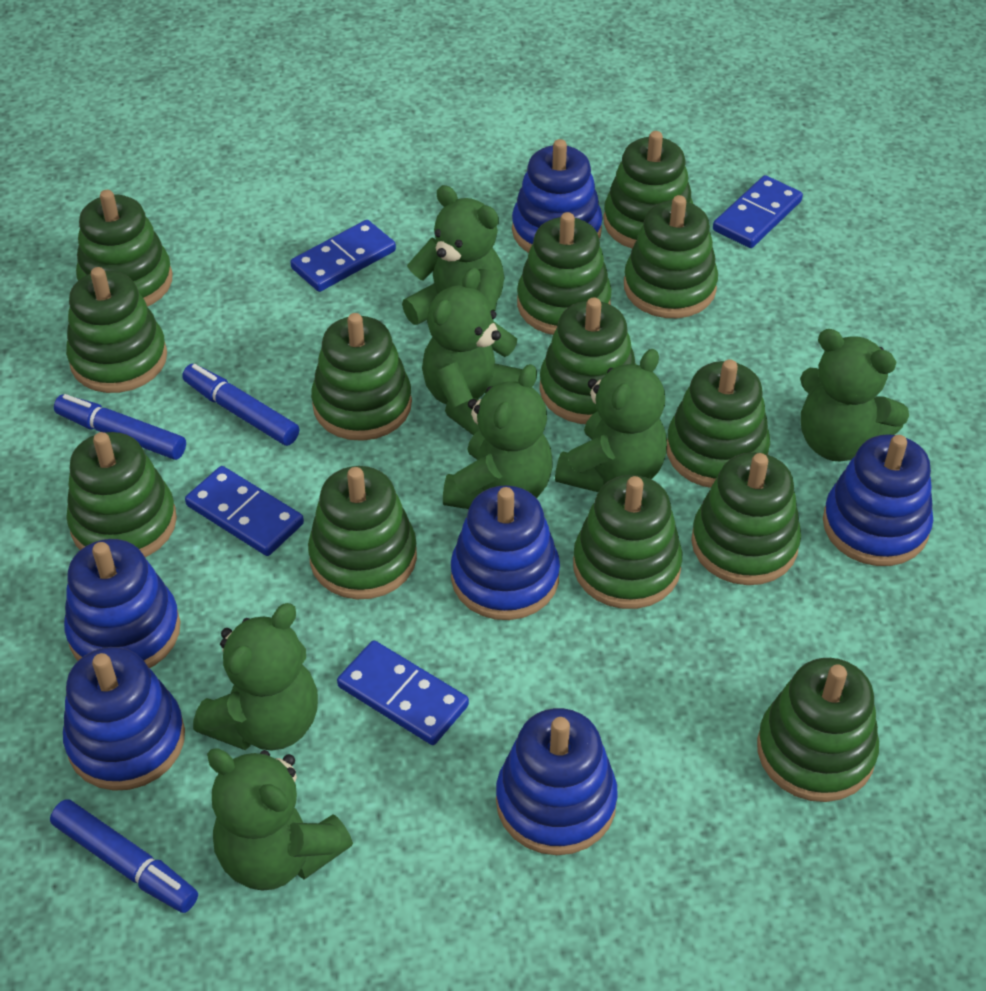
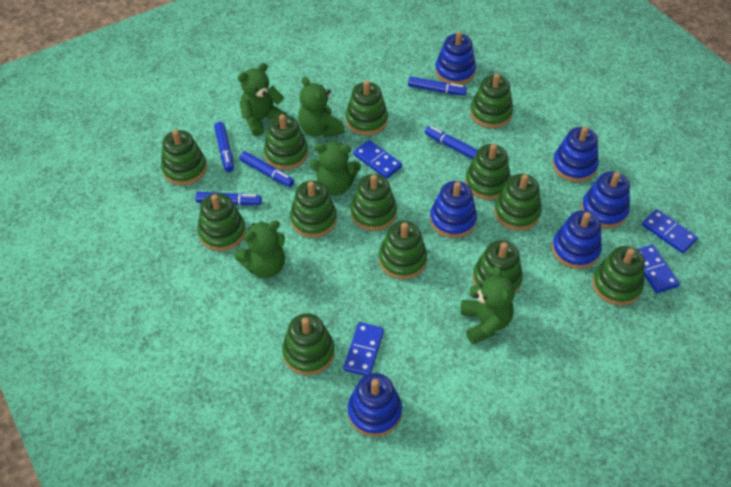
blue marker: [50,799,198,913] [54,394,186,460] [182,364,299,446] = 3 -> [195,192,262,206] [214,122,234,172] [240,151,294,187] [408,77,467,96] [425,126,478,159] = 5
green teddy bear: [193,603,318,751] [207,749,353,891] [402,185,504,325] [422,267,523,435] [443,364,552,509] [555,349,667,492] [800,329,909,462] = 7 -> [234,220,285,278] [238,63,287,136] [298,77,345,138] [310,141,361,196] [461,266,515,344] = 5

